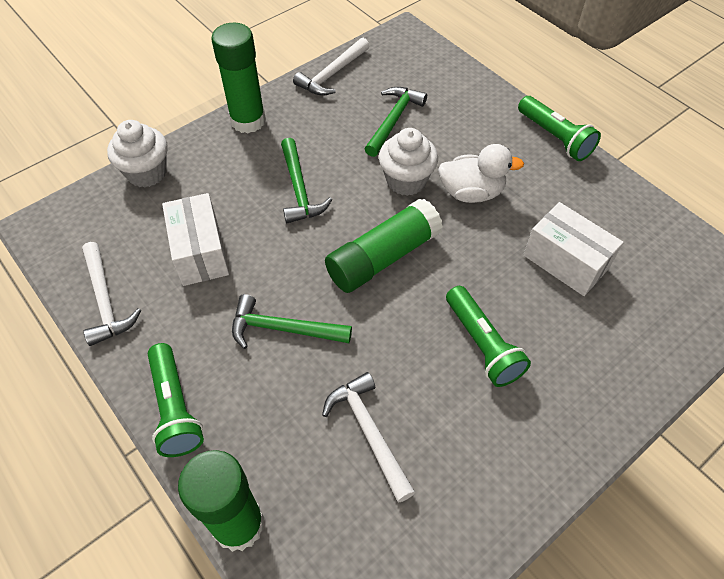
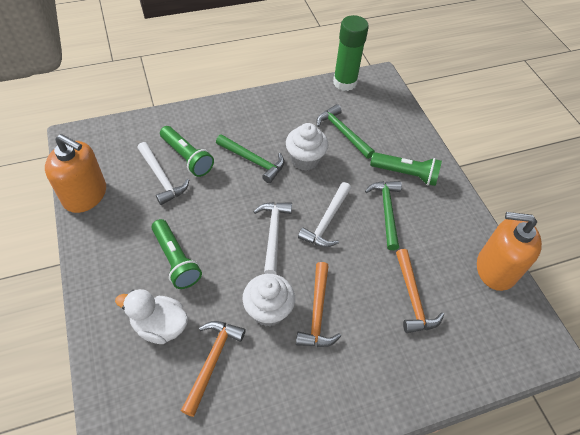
green glue stick: [178,450,264,552] [211,23,266,133] [325,199,443,293] = 3 -> [333,15,369,91] = 1
orange hammer: none = 0 -> [181,321,246,417] [296,262,341,347] [396,249,444,333] = 3
orange soap dispenser: none = 0 -> [45,134,106,213] [477,212,542,291] = 2
white box: [162,193,229,286] [523,202,624,296] = 2 -> none = 0

